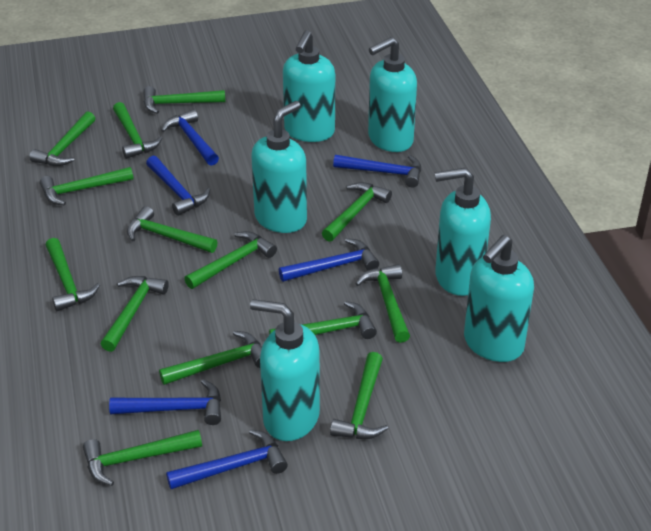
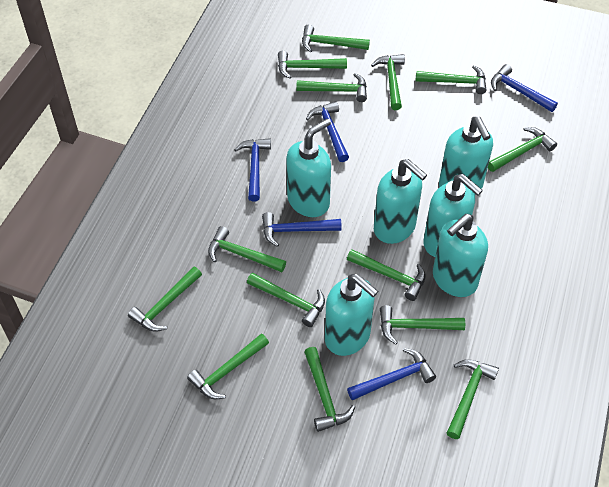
blue hammer: [109,379,221,425] [146,156,210,216] [161,109,219,166] [166,429,288,489] [279,238,379,282] [333,155,421,188] = 6 -> [234,138,271,202] [262,212,342,247] [306,101,349,162] [347,348,436,400] [491,64,558,112] = 5

